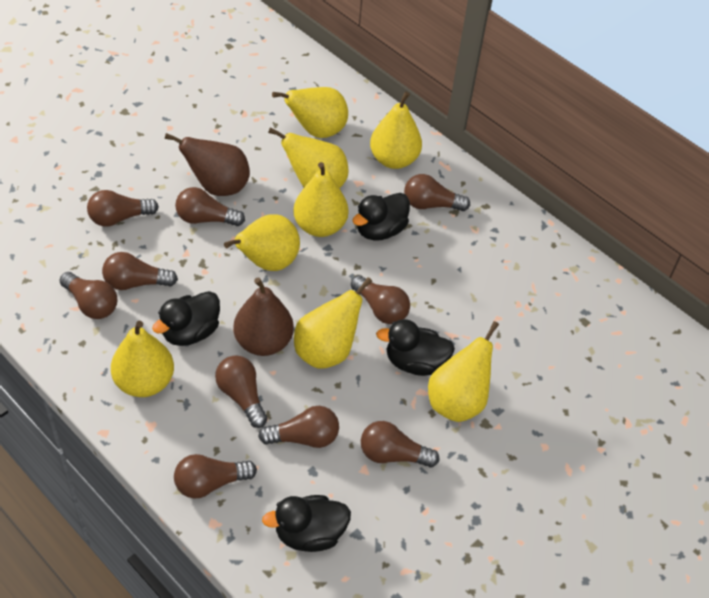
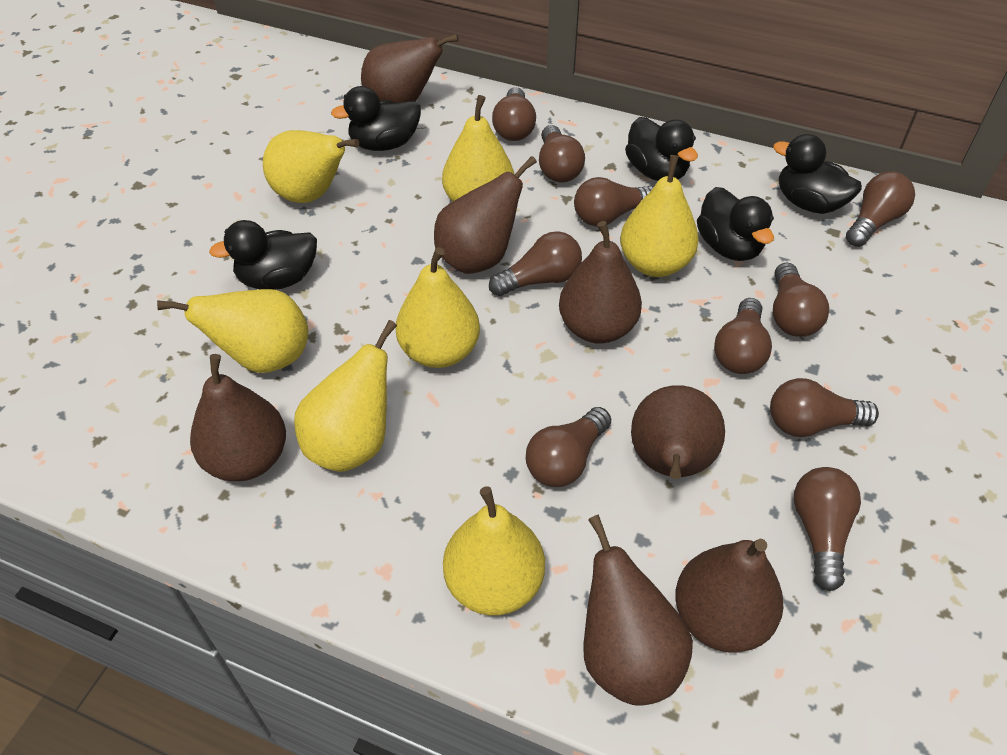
black duck: [152,291,220,346] [262,495,351,552] [352,193,410,241] [376,319,455,376] = 4 -> [209,220,317,290] [331,86,421,151] [625,117,698,181] [697,187,774,261] [773,134,862,214] = 5
brown pear: [165,133,250,196] [233,277,294,356] = 2 -> [190,354,286,481] [361,34,459,103] [434,156,537,274] [559,221,642,344] [584,515,693,706] [631,385,725,479] [675,539,784,653] = 7
yellow pear: [111,321,174,397] [224,214,300,271] [268,127,349,188] [272,87,348,138] [293,162,348,237] [294,277,372,369] [370,92,422,169] [428,321,499,422] = 8 -> [157,289,308,373] [263,130,359,203] [294,320,397,472] [395,247,480,368] [442,95,514,202] [443,486,545,616] [620,155,699,277] = 7

